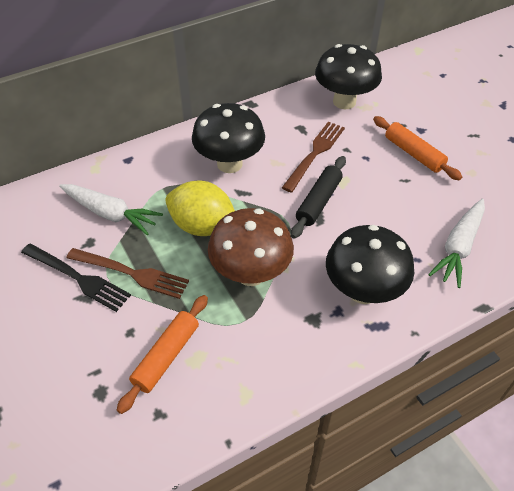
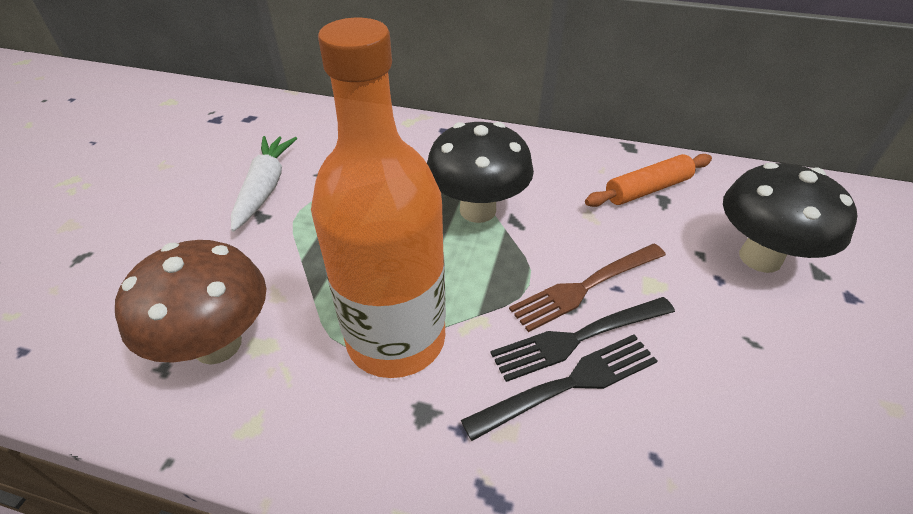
black fork: [21,243,131,312] = 1 -> [461,334,657,441] [491,297,675,382] = 2
black mushroom: [192,103,265,173] [315,44,382,109] [326,225,414,304] = 3 -> [427,122,534,223] [723,162,858,273] = 2
black rolling pin: [291,156,346,239] = 1 -> none = 0
brown fork: [67,248,189,299] [282,122,345,193] = 2 -> [509,244,666,332] = 1
orange bottle: none = 0 -> [311,18,446,378] = 1
orange rolling pin: [117,295,208,414] [373,116,462,180] = 2 -> [585,154,712,207] = 1
white carrot: [59,184,163,235] [428,199,485,288] = 2 -> [231,136,297,231] = 1
yellow lemon: [165,181,235,236] = 1 -> none = 0

